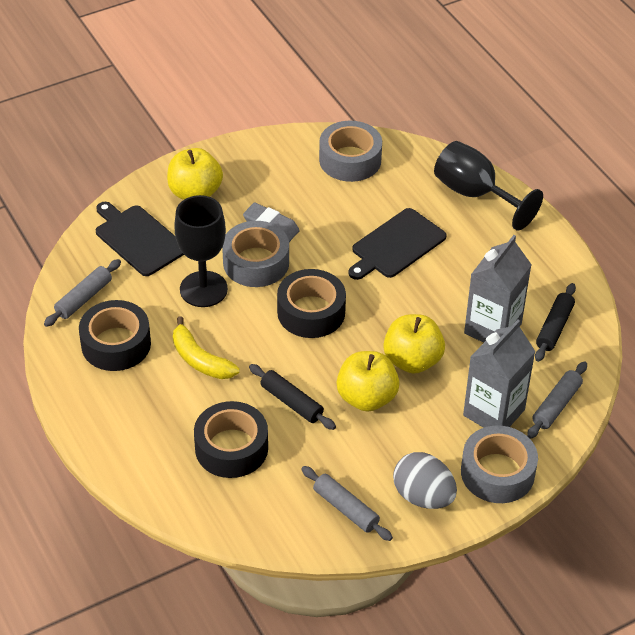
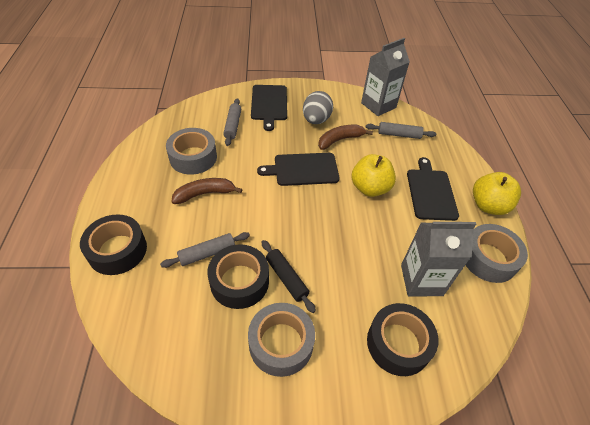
black cutting board: [96,202,184,276] [348,208,446,280] = 2 -> [251,85,287,131] [257,153,340,186] [407,157,459,221] = 3
black goblet: [174,195,228,307] [434,141,543,231] = 2 -> none = 0
black rolling pin: [249,364,336,430] [535,283,576,362] = 2 -> [262,240,316,313] = 1
brown banana: none = 0 -> [171,178,243,204] [318,125,373,150] = 2
grey eraser: [243,202,300,242] = 1 -> none = 0
yellow apple: [167,148,223,200] [337,351,400,412] [383,314,445,374] = 3 -> [351,154,396,197] [473,172,521,215] = 2
yellow banana: [173,316,240,379] = 1 -> none = 0

